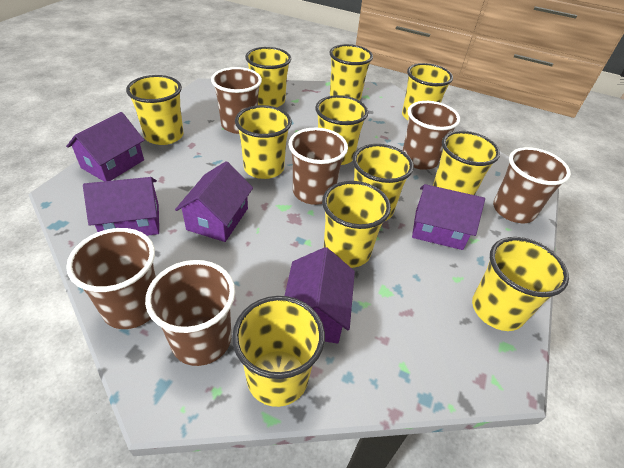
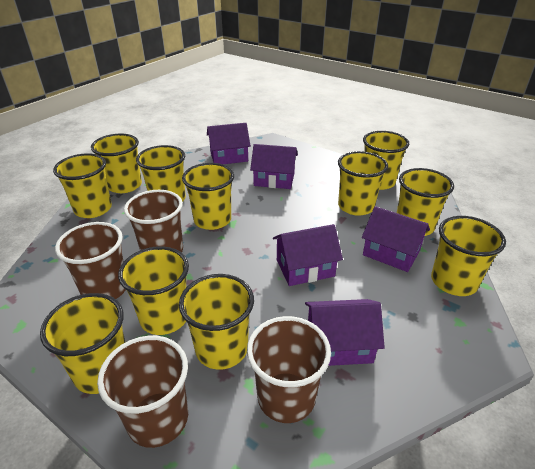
brown cup: [66,228,156,329] [145,260,235,366] [211,67,262,134] [288,128,348,205] [402,101,460,170] [493,147,571,223] = 6 -> [55,222,126,299] [97,335,188,448] [124,190,183,252] [247,316,331,423] = 4

